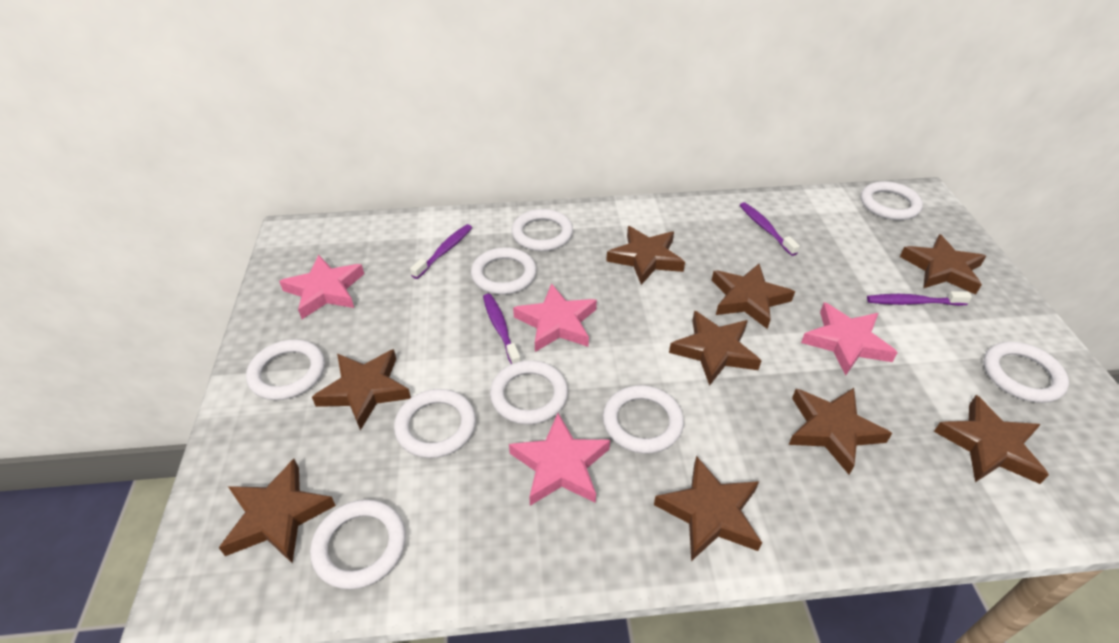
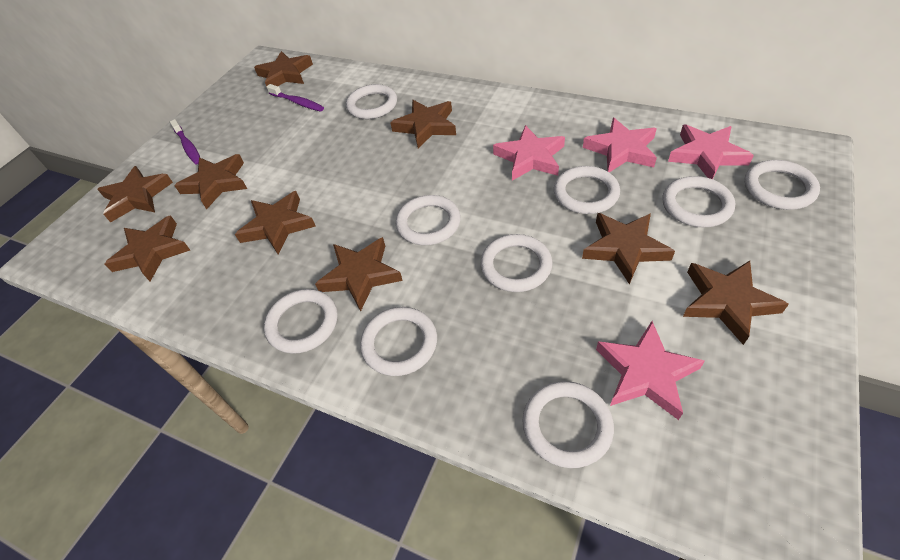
purple toothbrush: [410,224,472,279] [483,294,521,364] [740,202,800,256] [867,291,972,306] = 4 -> [170,119,200,164] [267,84,324,112] = 2

